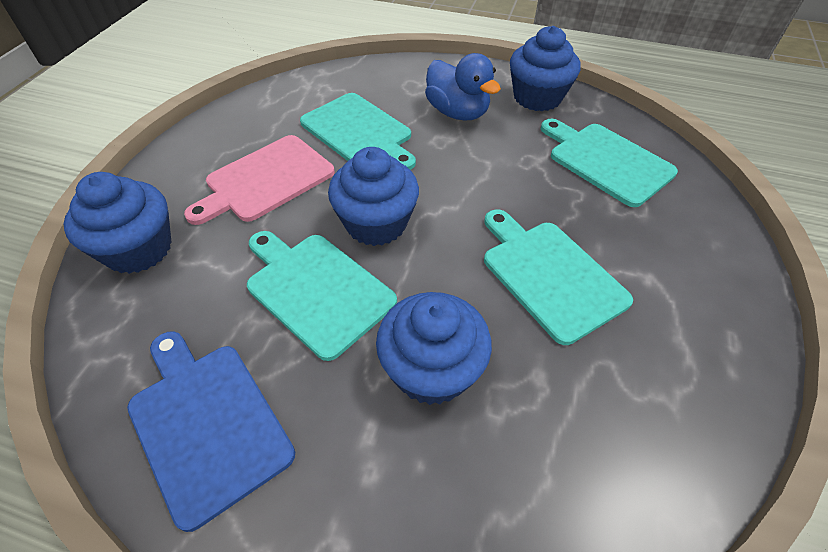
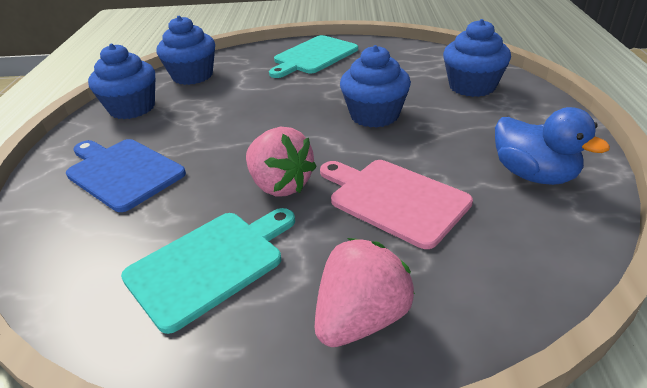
pink strawberry: none = 0 -> [246,127,317,196] [315,238,415,347] = 2
turquoise cutting board: [247,231,397,361] [300,93,416,170] [484,210,633,345] [541,119,678,207] = 4 -> [121,208,295,334] [269,35,358,78] = 2

